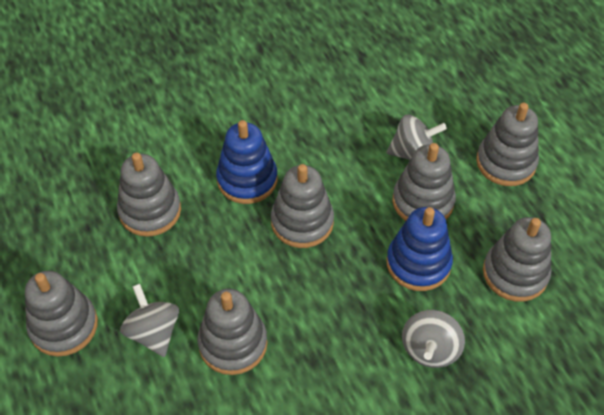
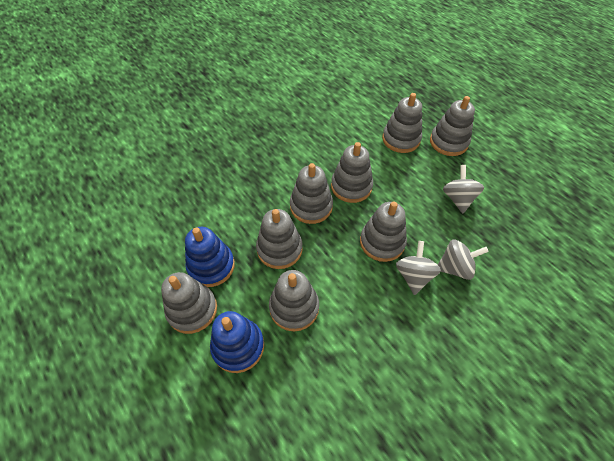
grey stacking toy: [25,271,98,356] [117,153,181,237] [198,289,267,375] [271,164,334,248] [392,143,456,221] [476,103,539,186] [483,217,551,302] = 7 -> [161,272,217,334] [256,209,303,269] [269,270,319,331] [290,163,333,224] [331,142,373,203] [360,202,407,262] [382,93,422,153] [430,96,475,156] = 8

